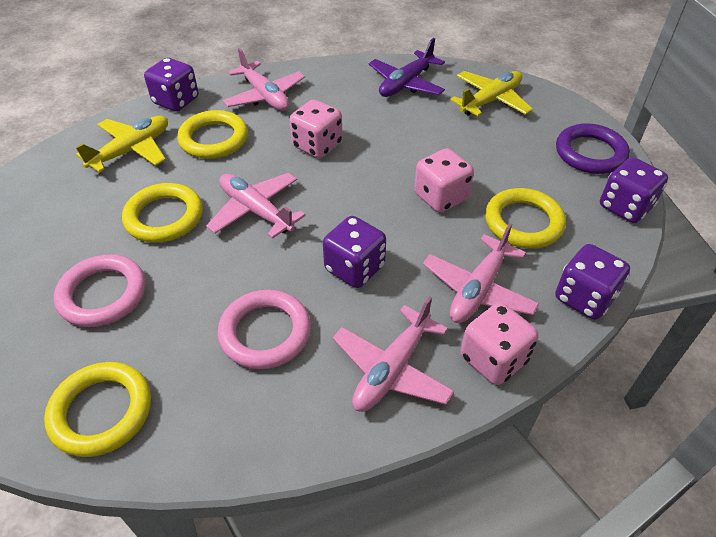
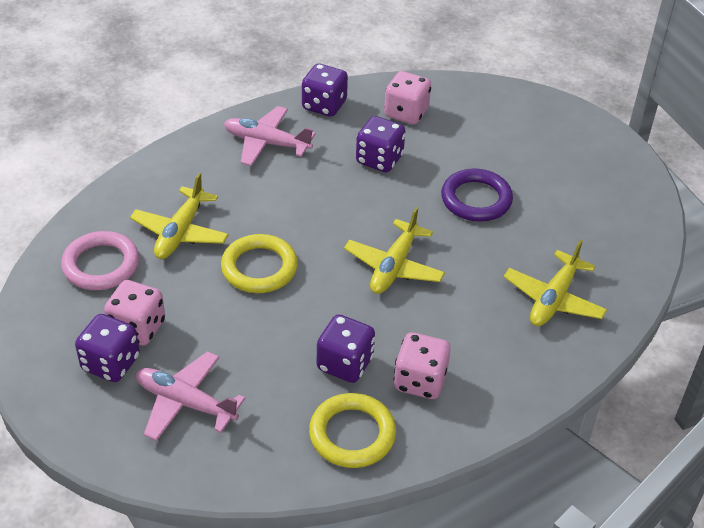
pink plane: [206,173,306,239] [223,48,305,111] [333,296,454,412] [423,223,539,323] = 4 -> [136,351,245,441] [224,106,315,166] = 2
pink ring: [54,254,146,327] [217,290,311,369] = 2 -> [61,231,139,290] = 1
purple plane: [369,38,445,97] = 1 -> none = 0
yellow plane: [75,116,168,173] [450,71,533,116] = 2 -> [130,173,229,259] [344,207,445,294] [504,240,607,326] = 3
yellow ring: [44,362,151,457] [122,183,203,243] [177,110,248,159] [485,188,566,249] = 4 -> [221,234,298,293] [309,393,396,468] = 2

